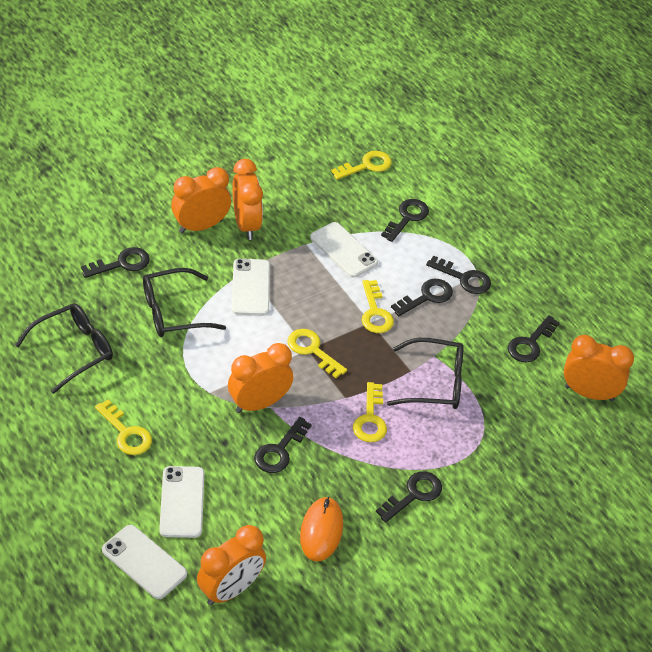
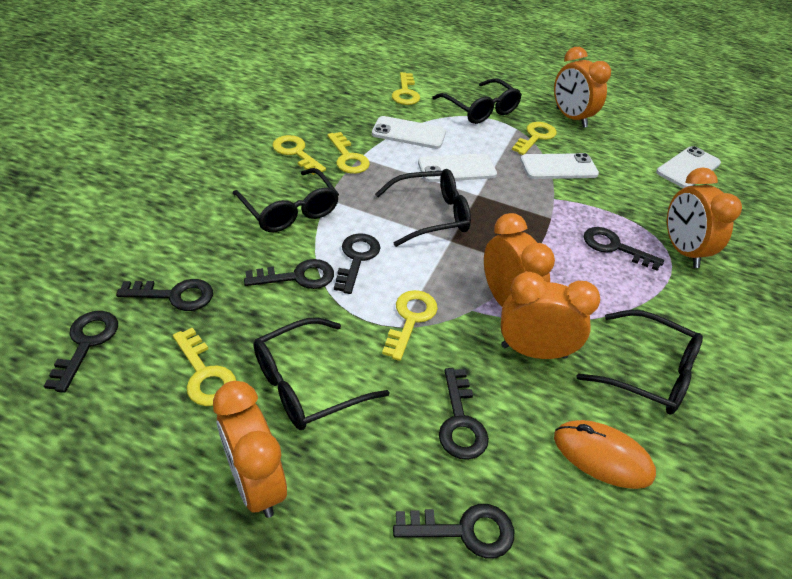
black glasses: [15,303,113,394] [143,268,226,337] [387,338,463,409] = 3 -> [233,168,339,232] [253,317,389,430] [375,169,471,247] [432,78,522,124] [577,310,703,415] = 5
yellow key: [95,400,152,455] [287,329,347,378] [331,151,392,180] [353,382,387,442] [362,280,394,333] = 5 -> [173,327,236,406] [273,135,326,175] [327,132,370,174] [382,290,438,361] [392,72,420,105] [512,122,557,155] = 6

